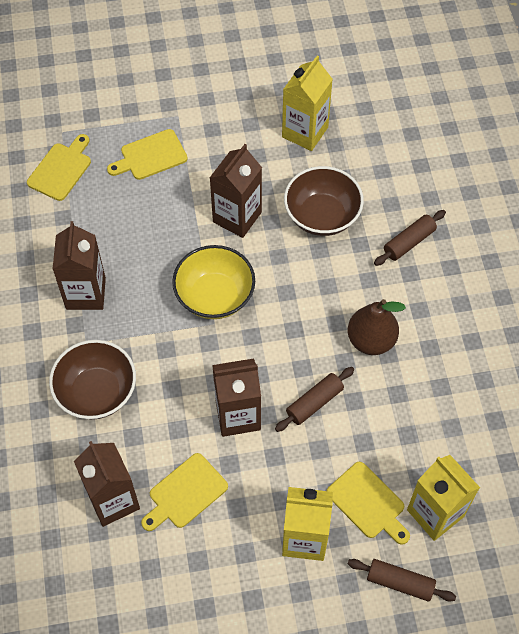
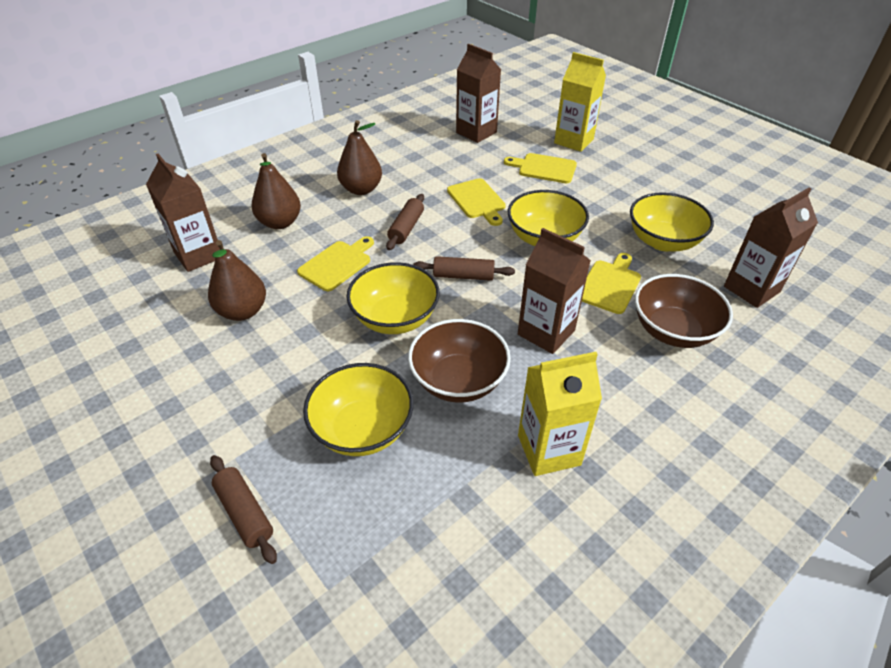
brown pear: [348,299,406,355] = 1 -> [208,240,266,321] [251,153,301,229] [337,120,382,195] = 3
yellow bowl: [172,245,255,319] = 1 -> [303,363,414,456] [346,262,440,334] [508,190,589,246] [630,192,714,252] = 4
yellow carton: [282,56,333,151] [282,487,333,561] [407,455,480,541] = 3 -> [518,352,602,476] [554,52,606,152] = 2

